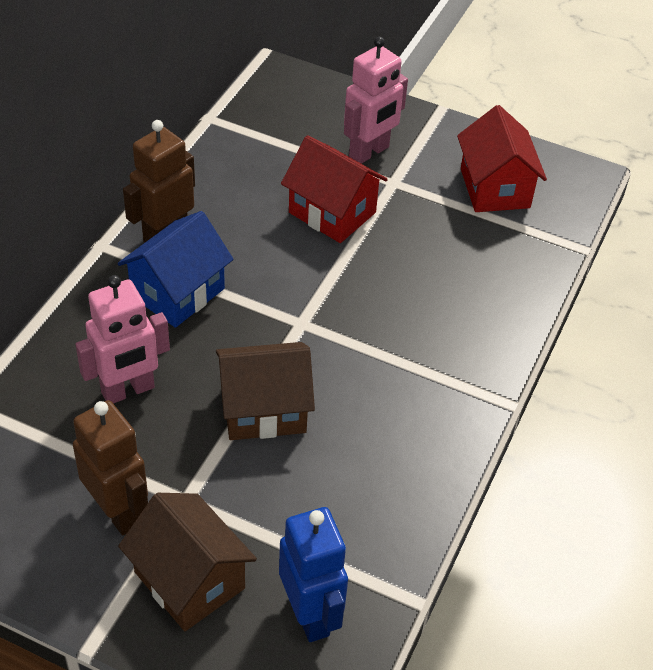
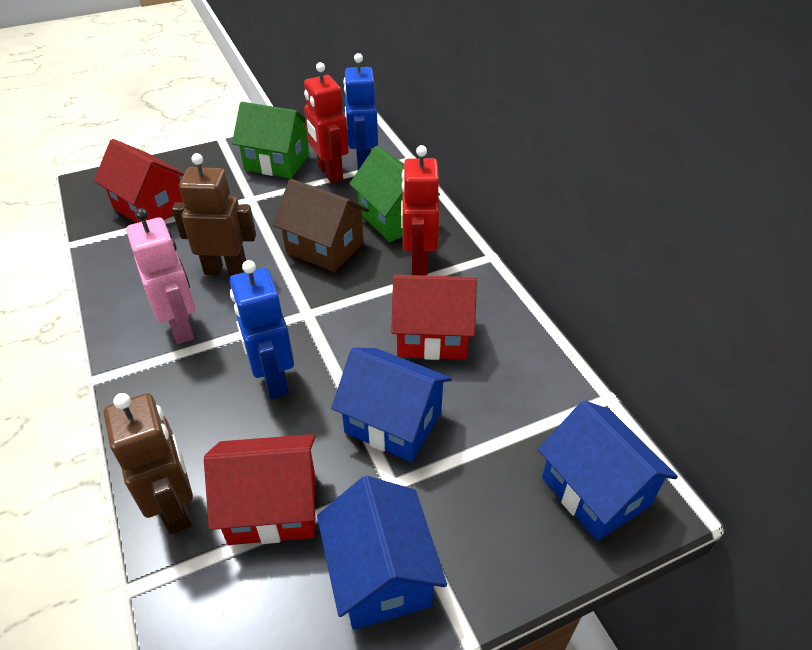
blue house: [118,211,233,328] = 1 -> [317,476,447,630] [331,348,452,462] [538,400,678,541] = 3
blue robot: [279,507,348,642] = 1 -> [230,260,294,399] [343,53,378,170] = 2
brown house: [118,493,257,631] [216,342,315,440] = 2 -> [273,179,369,272] = 1
green house: none = 0 -> [232,102,309,179] [350,146,440,242] = 2
pink robot: [75,275,170,404] [344,37,408,164] = 2 -> [126,208,195,344] = 1
red house: [281,135,388,243] [457,105,547,212] = 2 -> [94,139,185,223] [204,434,315,545] [391,275,477,360] = 3
red robot: none = 0 -> [304,62,349,183] [401,145,440,275] = 2

